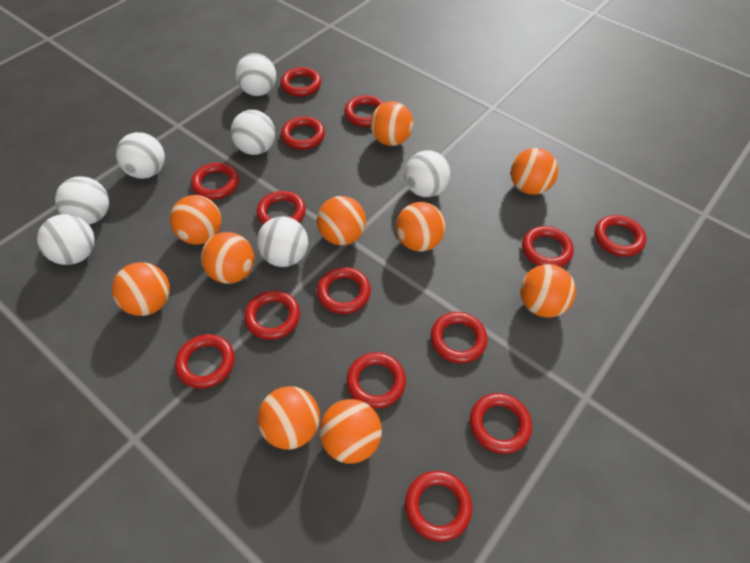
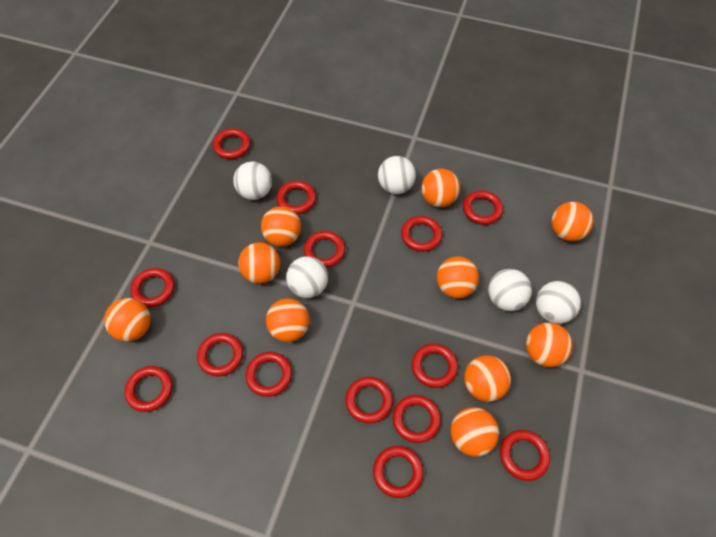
white ball: [37,214,95,265] [55,176,109,225] [116,132,165,179] [231,110,275,155] [235,53,276,96] [257,216,308,267] [404,151,451,197] = 7 -> [233,161,272,200] [286,256,328,298] [378,156,416,194] [488,269,532,311] [536,281,581,324] = 5

